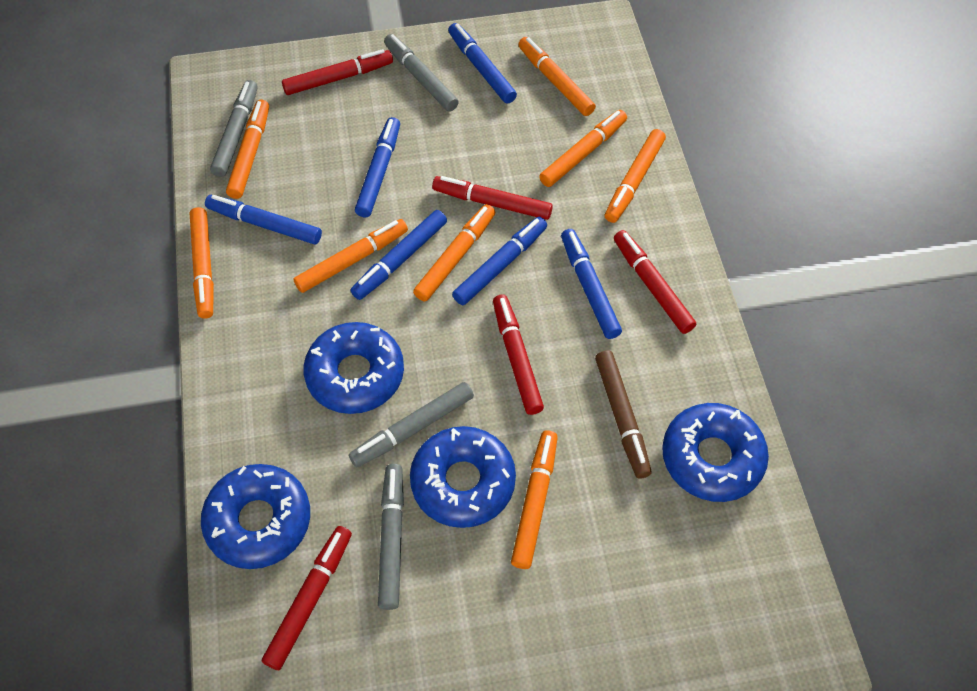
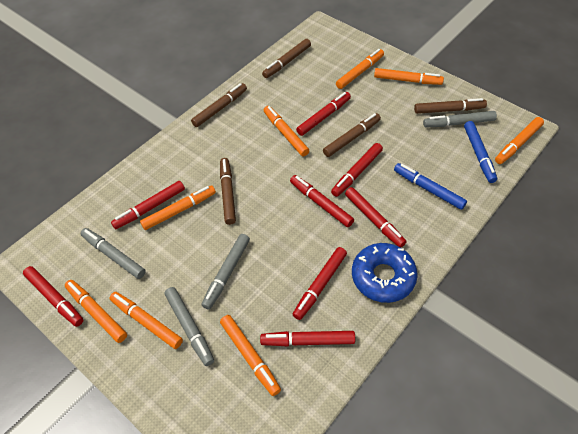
blue donut: [201,464,310,569] [304,322,404,414] [410,426,516,528] [662,403,769,502] = 4 -> [352,243,418,303] = 1
blue marker: [205,195,322,244] [351,210,447,300] [355,117,400,217] [448,23,517,104] [452,217,547,305] [561,229,622,339] = 6 -> [394,163,467,210] [464,121,497,183] = 2
brown marker: [595,350,652,479] = 1 -> [191,83,247,127] [220,158,236,225] [262,39,311,78] [323,113,381,157] [414,98,487,114] = 5
red marker: [262,526,352,670] [282,49,393,95] [432,176,553,220] [493,294,544,415] [614,230,696,334] = 5 -> [23,266,83,327] [111,181,185,229] [260,331,355,346] [290,175,354,227] [292,247,347,320] [296,92,351,136] [331,143,383,197] [345,187,406,247] = 8

